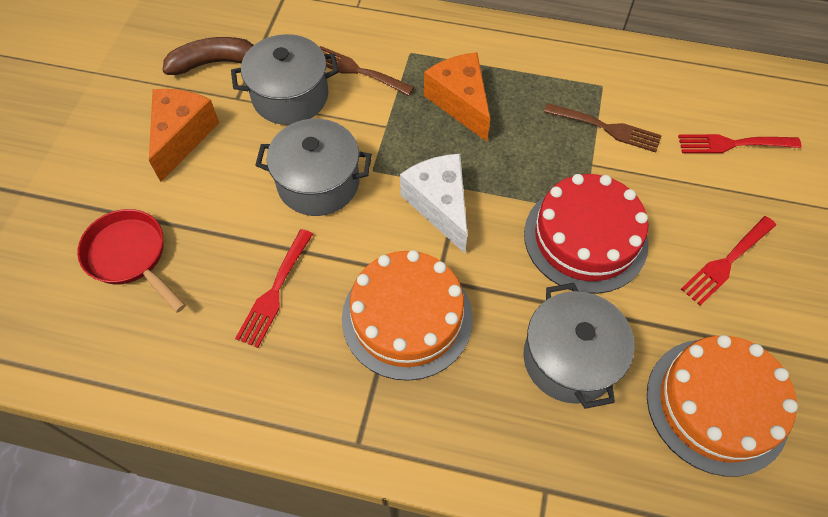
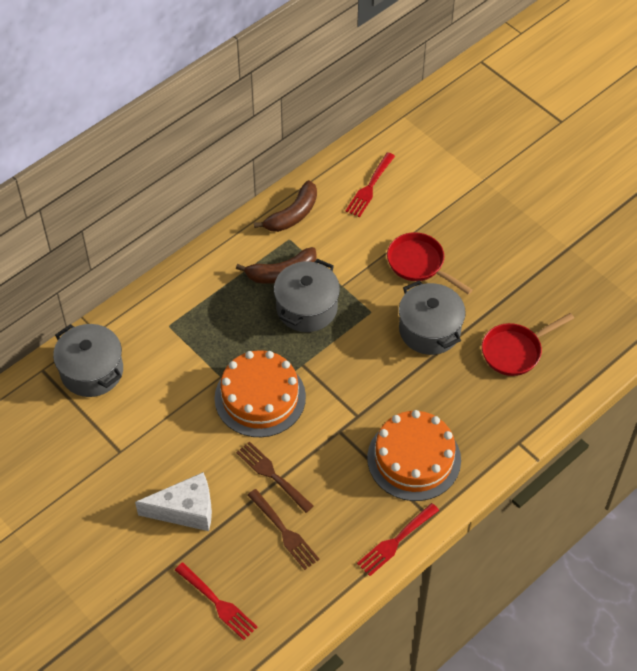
brown banana: [163,37,254,75] = 1 -> [236,247,317,284] [254,180,317,232] = 2
orange cheese: [149,89,219,182] [424,52,490,142] = 2 -> none = 0
red cake: [524,174,648,294] = 1 -> none = 0
red pan: [77,209,186,313] = 1 -> [387,232,473,295] [482,313,574,376] = 2

